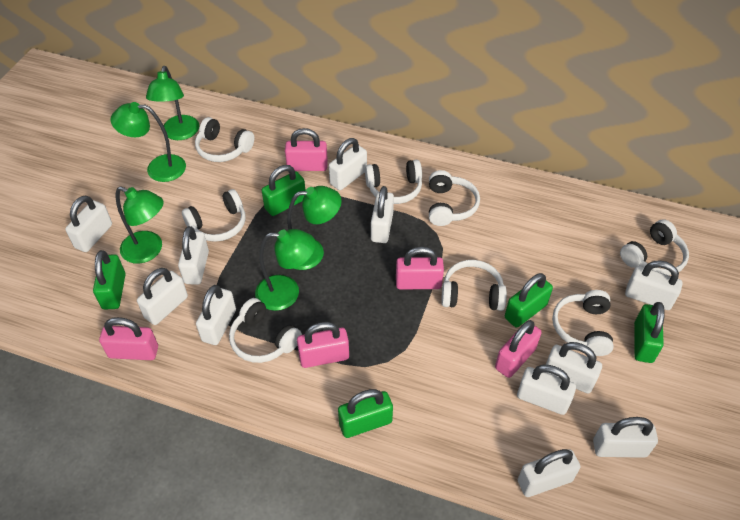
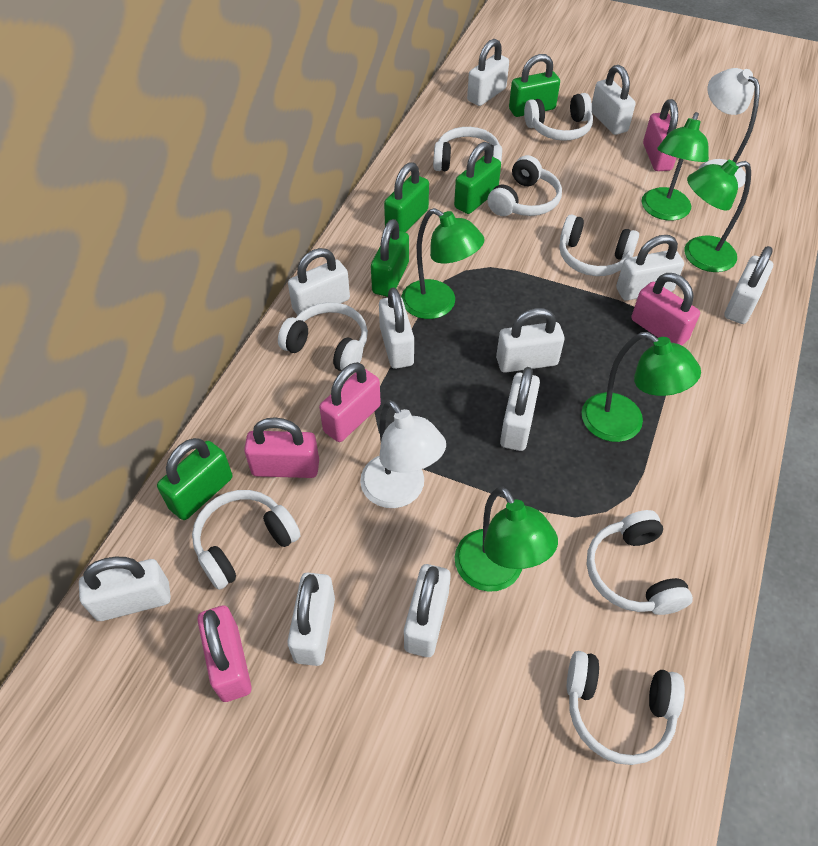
white lamp: none = 0 -> [360,400,446,508] [699,68,760,188] = 2

